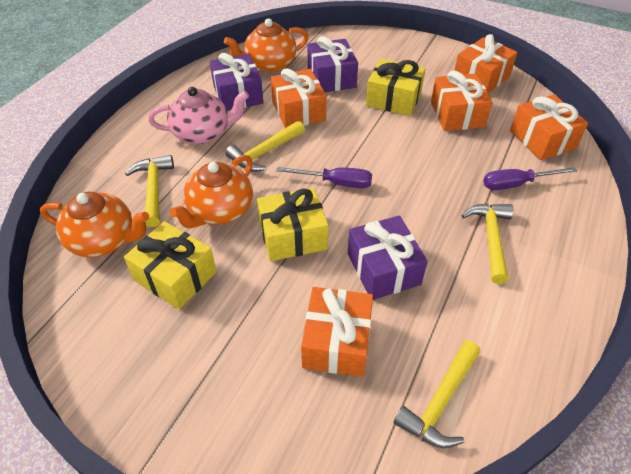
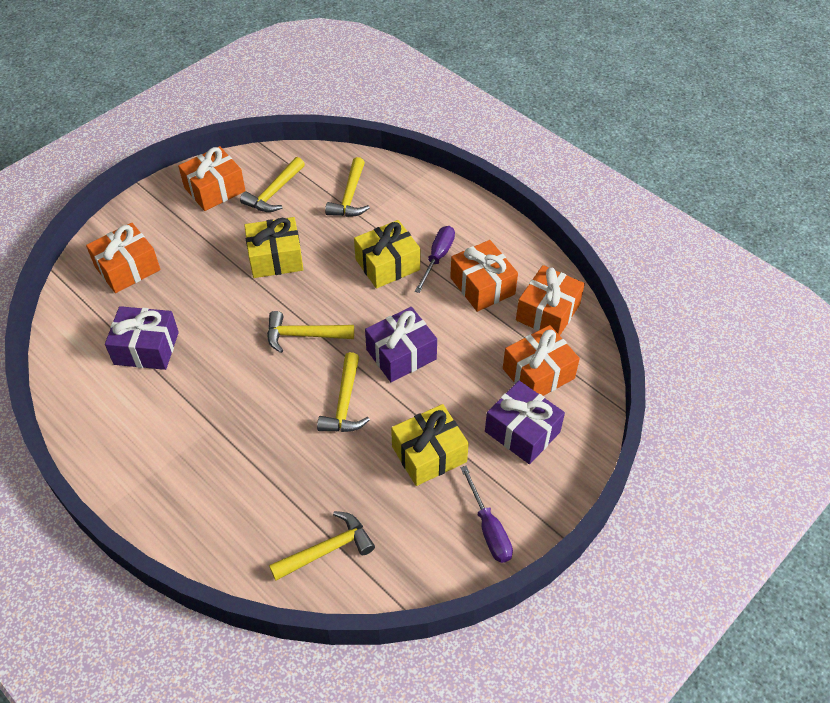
orange teapot: [40,192,149,257] [170,155,253,228] [224,18,309,72] = 3 -> none = 0
pink teapot: [148,87,249,144] = 1 -> none = 0
yellow hammer: [125,155,174,227] [225,121,305,172] [393,340,481,448] [461,203,513,284] = 4 -> [240,157,305,212] [267,311,354,353] [269,511,375,581] [317,352,370,432] [325,157,370,217] = 5

